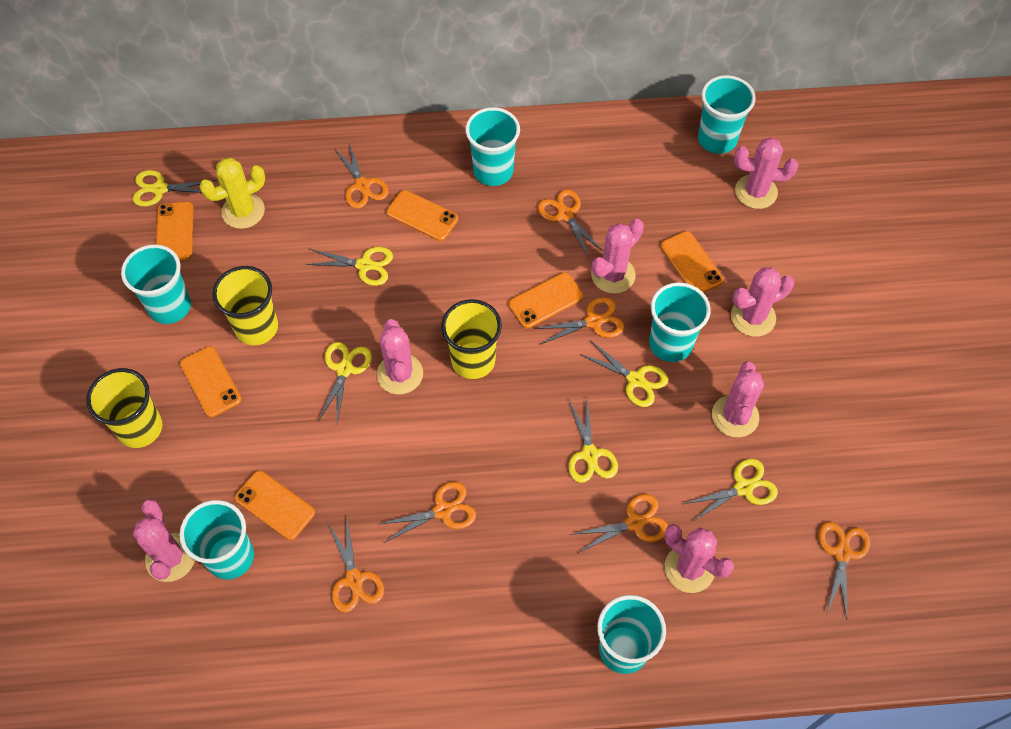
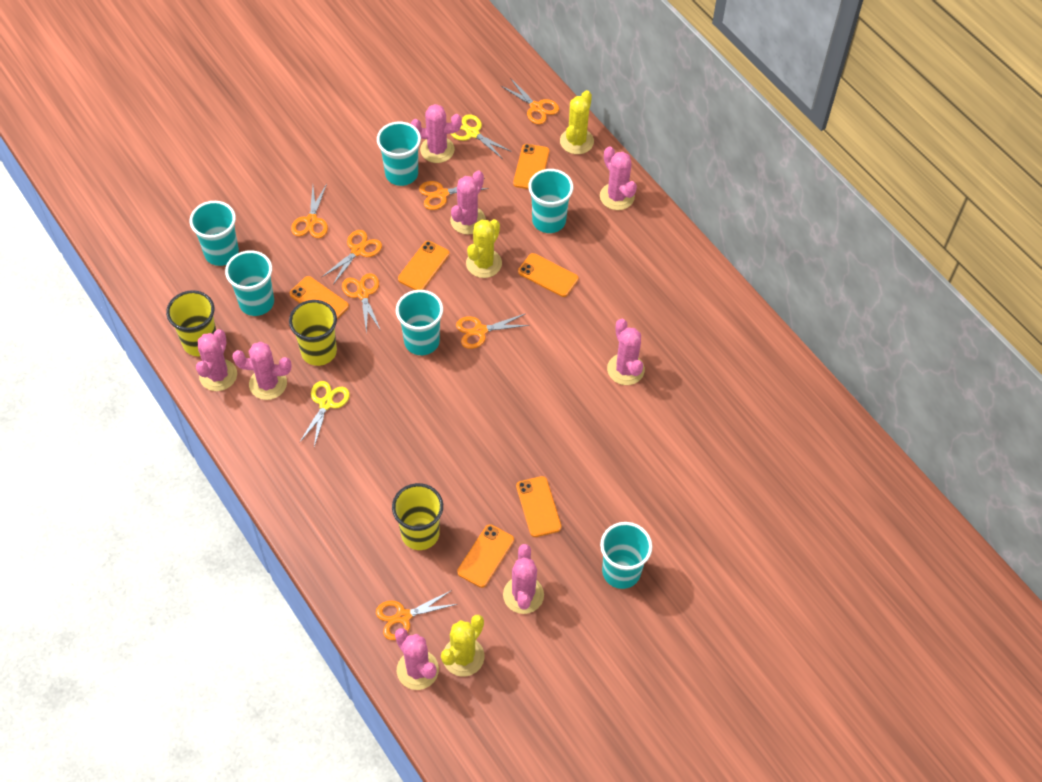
pink cactus: [133,499,195,582] [377,319,423,394] [591,219,644,294] [665,524,734,593] [712,361,764,437] [731,267,794,337] [734,137,798,209] = 7 -> [196,329,237,391] [232,342,292,400] [395,628,439,690] [411,104,462,163] [450,170,486,235] [503,544,544,614] [600,147,637,210] [607,319,645,385] = 8
yellow cactus: [200,158,265,229] = 1 -> [441,615,484,677] [466,219,502,278] [560,90,594,154] = 3
yellow scissors: [133,170,216,207] [305,247,393,286] [318,342,372,422] [568,399,618,483] [580,340,668,407] [684,459,778,521] = 6 -> [299,381,350,447] [451,114,512,159] = 2

